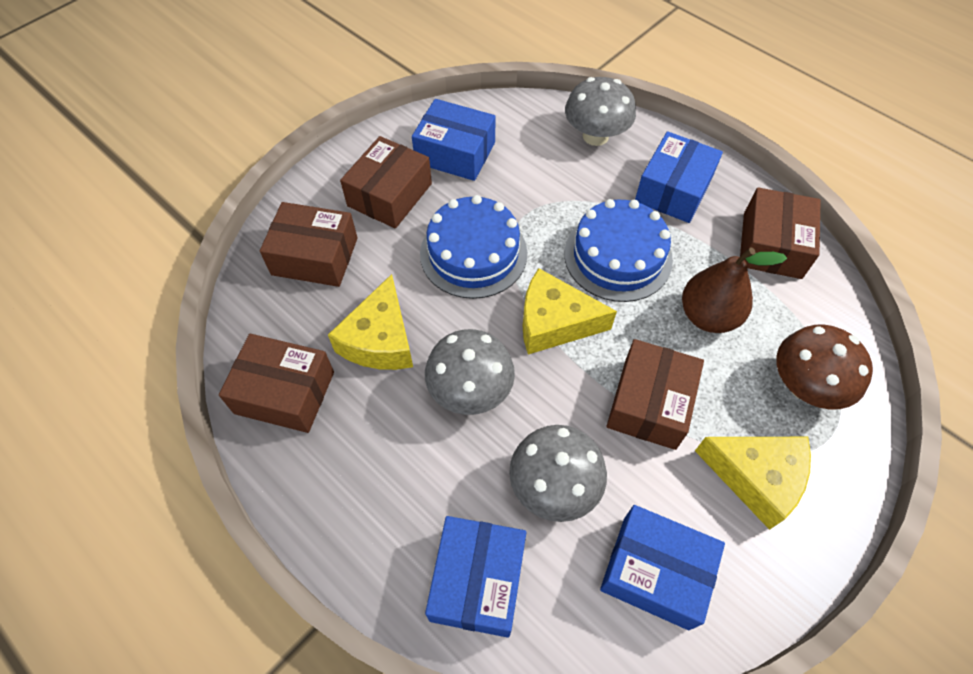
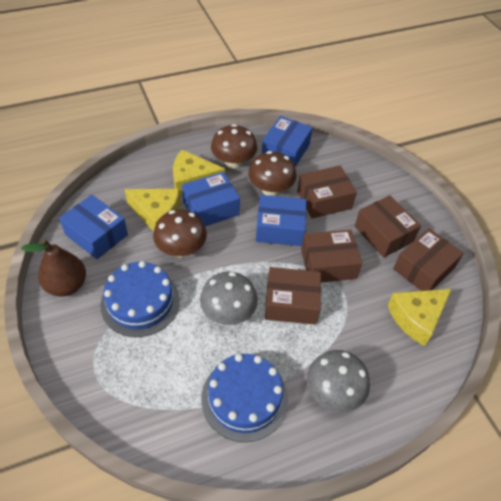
brown mushroom: [776,325,873,410] = 1 -> [153,209,207,258] [211,124,257,169] [248,151,297,196] = 3
grey mushroom: [425,329,515,415] [509,425,607,522] [565,77,636,146] = 3 -> [200,272,258,325] [307,350,370,412] = 2

